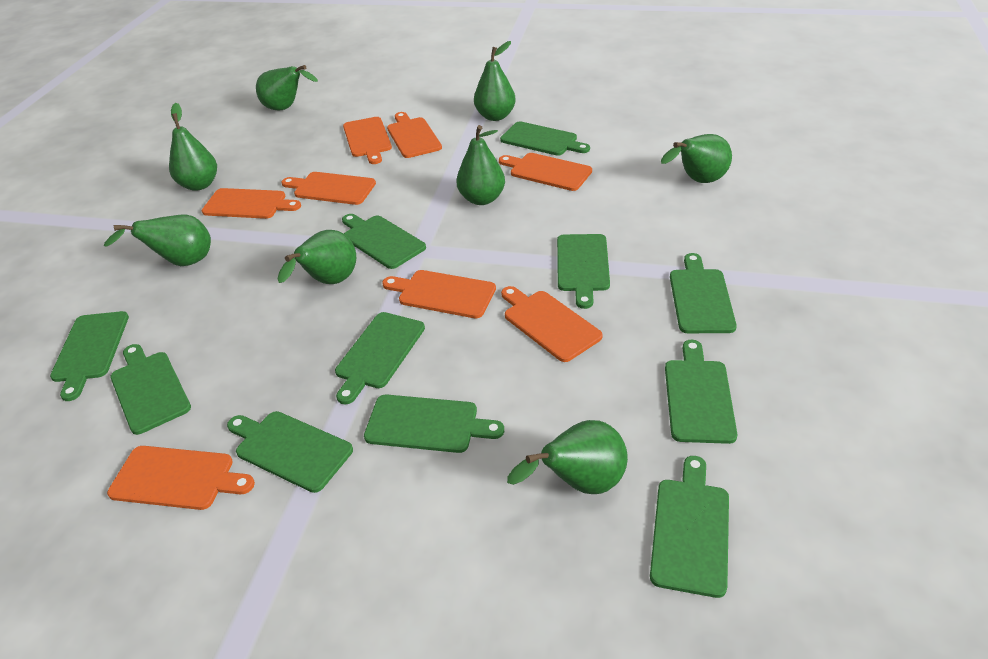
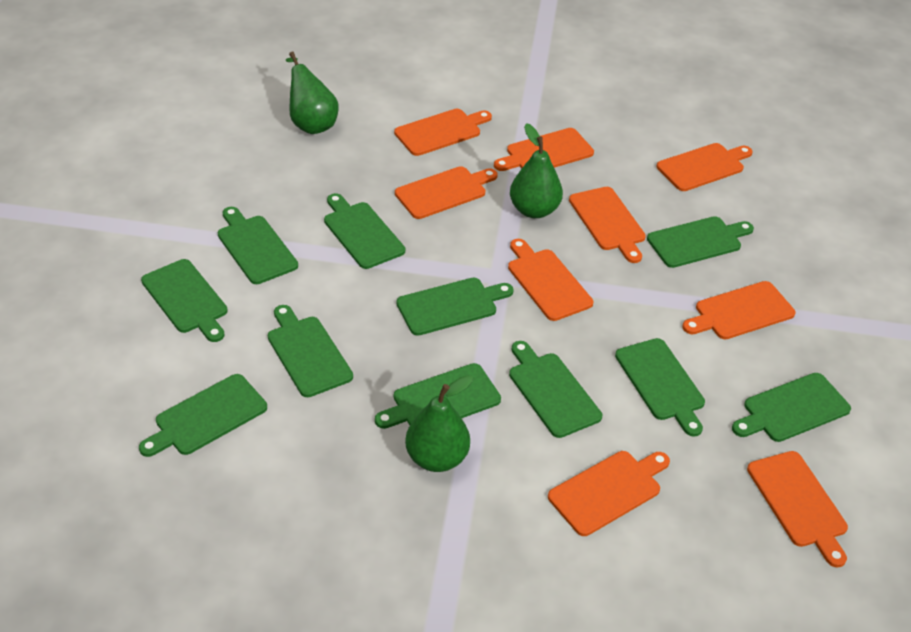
green pear: [104,215,211,266] [169,103,217,191] [256,65,318,111] [277,230,356,284] [456,125,505,205] [474,41,516,121] [507,420,628,494] [661,134,732,183] = 8 -> [286,52,339,134] [405,375,473,472] [510,123,563,218] = 3
orange cutting board: [107,446,255,510] [201,188,301,219] [282,172,376,205] [343,117,392,164] [382,270,496,318] [387,112,442,158] [499,153,592,191] [501,286,603,362] = 8 -> [394,109,492,156] [395,166,498,219] [494,128,594,171] [508,239,593,321] [548,451,670,536] [569,187,646,263] [656,143,753,191] [682,281,795,339] [747,451,848,567] = 9

